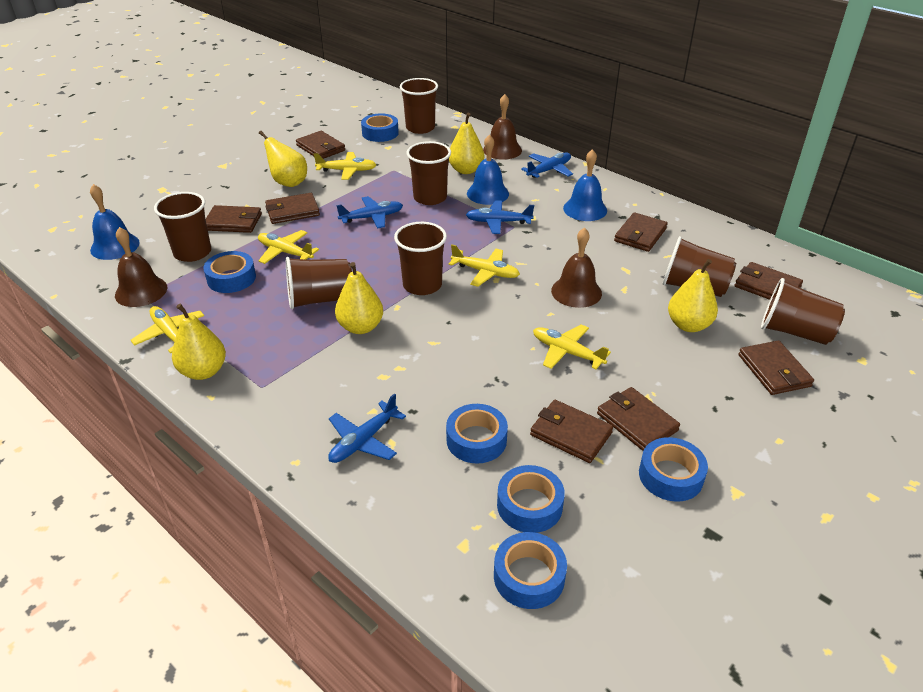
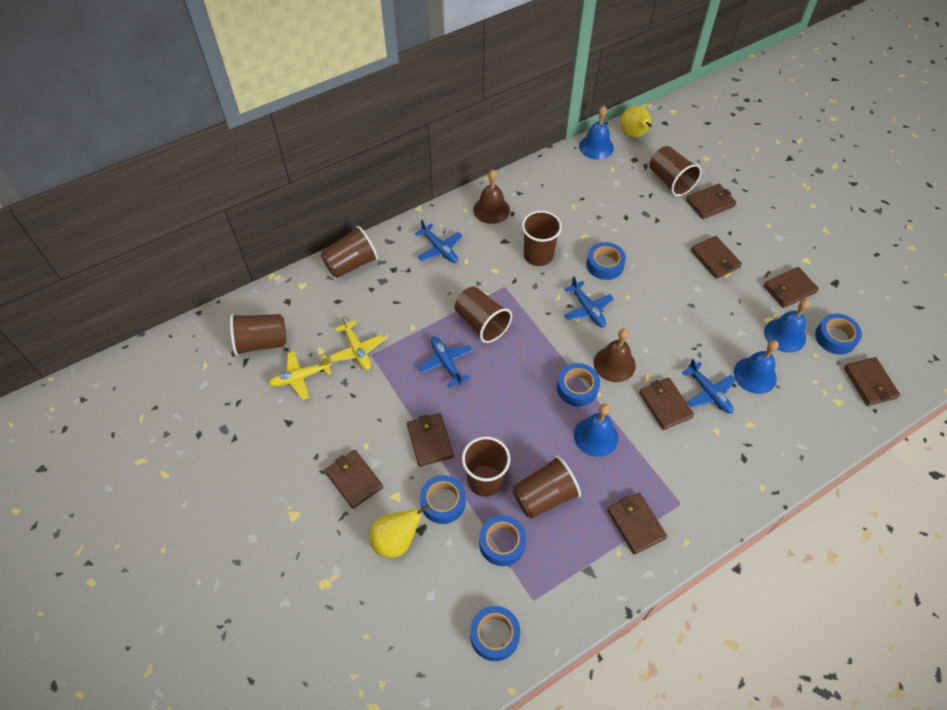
blue bell: [90,184,140,260] [467,134,509,205] [563,149,607,221] = 3 -> [574,404,618,457] [579,106,614,160] [734,340,779,394] [764,299,810,353] = 4
brown bell: [115,227,167,307] [483,94,522,160] [551,227,602,308] = 3 -> [473,170,510,224] [594,329,636,382] = 2
yellow pear: [172,303,226,380] [259,131,307,187] [335,262,383,334] [449,113,484,174] [668,259,718,332] = 5 -> [369,504,430,558] [620,106,652,138] = 2
yellow plane: [131,306,204,353] [258,230,319,264] [314,152,376,180] [448,245,520,287] [533,324,611,369] = 5 -> [269,351,332,400] [330,316,385,370] = 2

